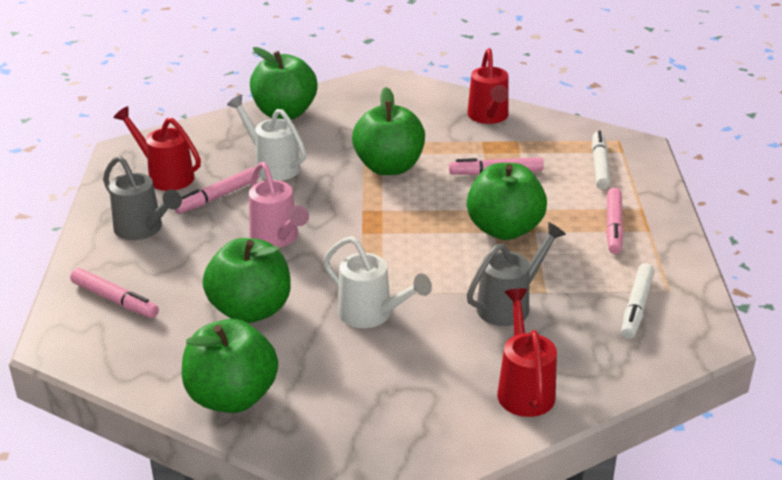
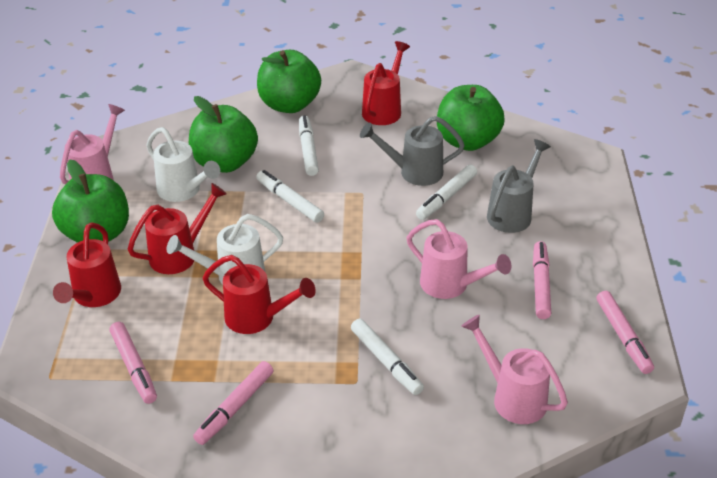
green apple: [182,319,278,413] [202,238,291,323] [250,47,318,119] [352,87,425,175] [467,163,547,240] = 5 -> [52,159,129,243] [189,96,258,173] [257,50,321,113] [437,85,505,151] = 4
pink watering can: [249,162,309,248] = 1 -> [60,104,125,184] [406,219,512,299] [461,315,568,424] = 3
red watering can: [113,106,201,191] [467,48,509,124] [497,288,557,417] = 3 -> [53,223,121,307] [127,183,227,274] [203,255,316,334] [362,41,410,125] = 4
white marker: [592,131,611,189] [621,263,655,339] = 2 -> [256,170,324,223] [299,115,319,176] [351,319,424,395] [416,164,477,220] = 4

